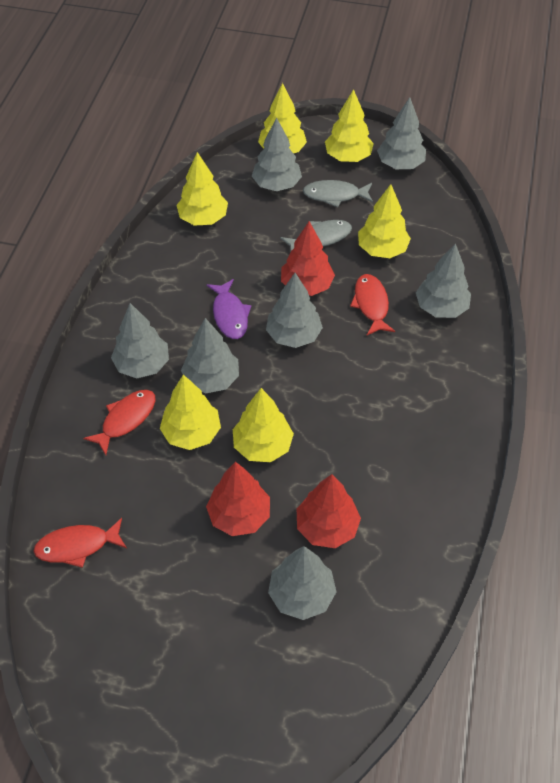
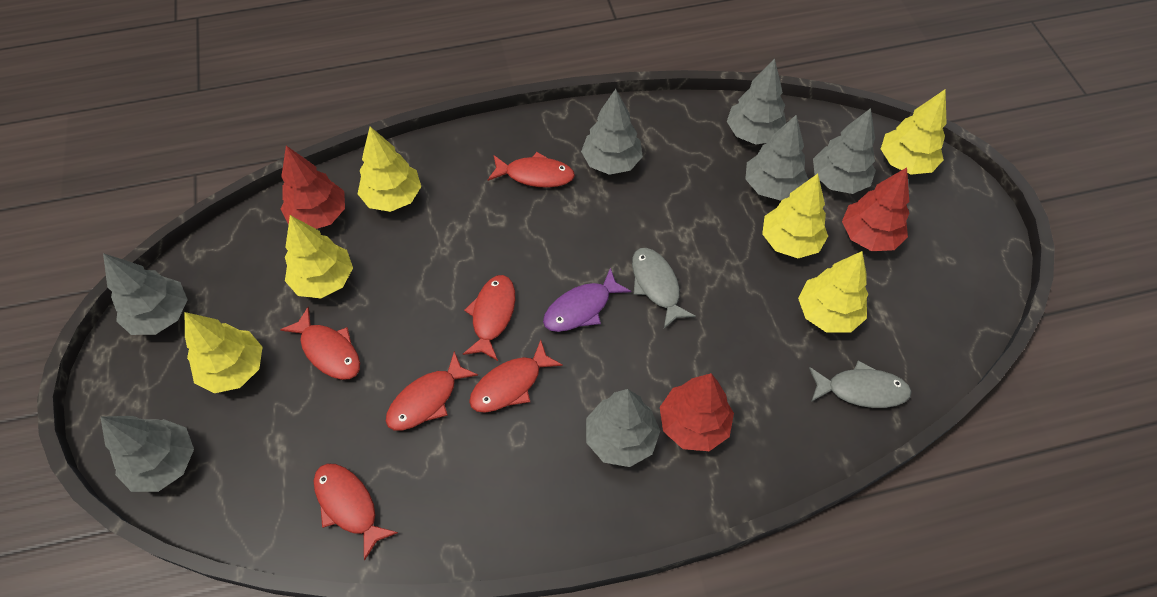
red fish: [33,518,127,568] [83,390,156,455] [350,274,395,335] = 3 -> [280,307,360,380] [314,463,398,561] [386,351,478,431] [463,275,515,361] [469,340,563,413] [488,152,575,188] = 6

